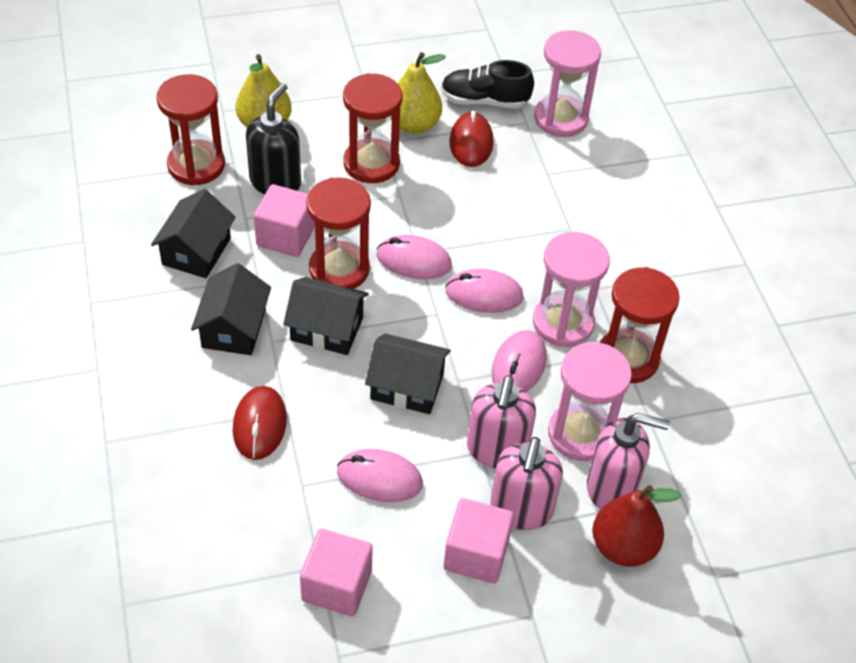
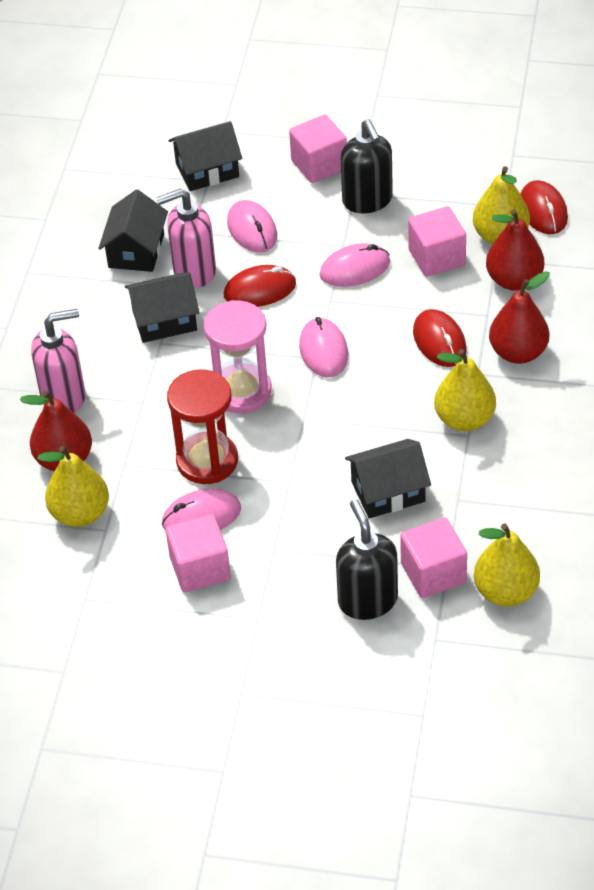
black shoe: [441,60,534,109] = 1 -> none = 0
black soap dispenser: [246,83,301,194] = 1 -> [336,499,398,620] [341,119,393,213] = 2
pink cube: [254,184,315,257] [300,529,373,617] [443,498,514,583] = 3 -> [166,514,231,593] [289,115,347,183] [400,517,467,598] [408,206,466,277] = 4
pink hourglass: [533,232,610,347] [534,30,601,137] [548,342,632,461] = 3 -> [204,300,272,413] = 1
pink soap dispenser: [467,375,536,468] [490,437,563,530] [587,413,670,509] = 3 -> [31,309,85,413] [156,188,216,288] = 2
red hourglass: [157,74,225,186] [306,177,371,289] [343,73,403,183] [600,267,680,383] = 4 -> [167,369,238,484] = 1
red mouse: [233,386,287,460] [449,110,494,167] = 2 -> [224,265,296,307] [413,309,466,367] [521,180,568,234] = 3
red pear: [593,485,681,567] = 1 -> [20,391,92,471] [486,209,544,291] [489,271,550,364] = 3
yellow pear: [236,54,292,128] [391,52,446,134] = 2 -> [37,446,109,527] [434,349,496,431] [473,166,530,244] [474,524,540,606] = 4

